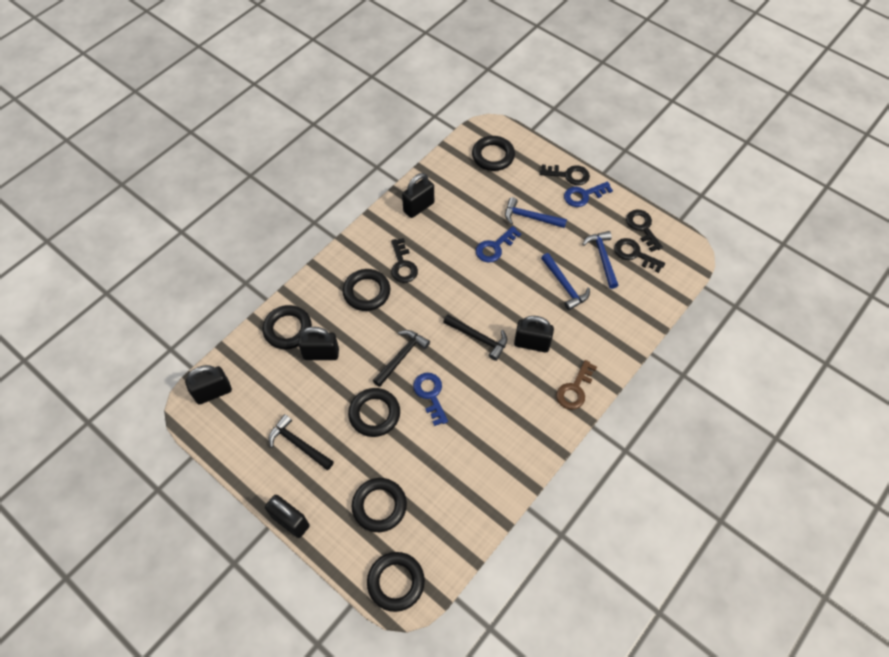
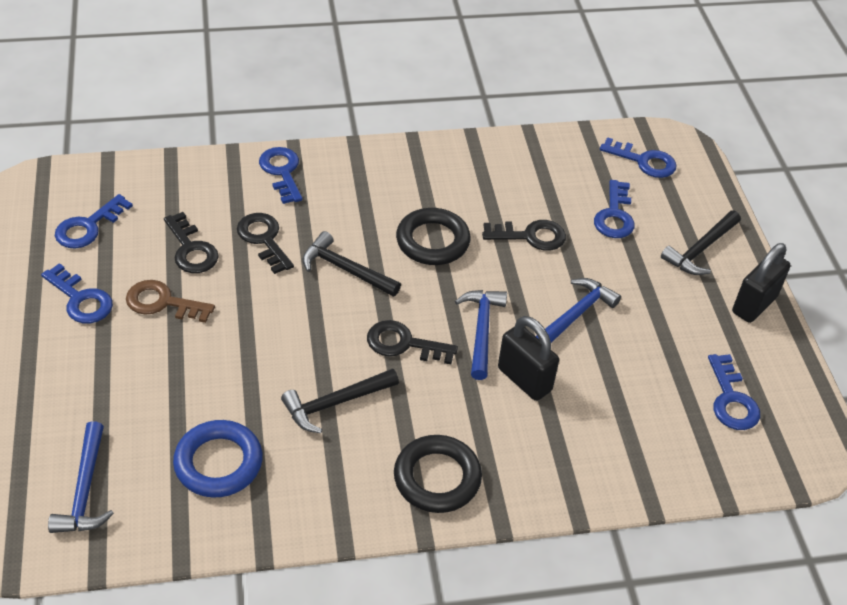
black padlock: [185,365,232,405] [265,495,310,538] [298,327,339,360] [402,173,434,218] [514,316,554,352] = 5 -> [498,316,559,401] [732,243,791,323] = 2
black ring: [262,305,312,349] [343,269,390,311] [348,388,400,437] [352,478,407,532] [367,552,425,612] [472,136,515,171] = 6 -> [394,435,482,513] [396,208,471,265] = 2
blue key: [413,373,448,426] [476,226,521,263] [564,182,613,207] = 3 -> [41,263,113,324] [55,194,133,248] [259,147,302,204] [594,180,635,238] [600,137,676,178] [708,354,760,430] = 6
blue ring: none = 0 -> [173,420,263,498] = 1

